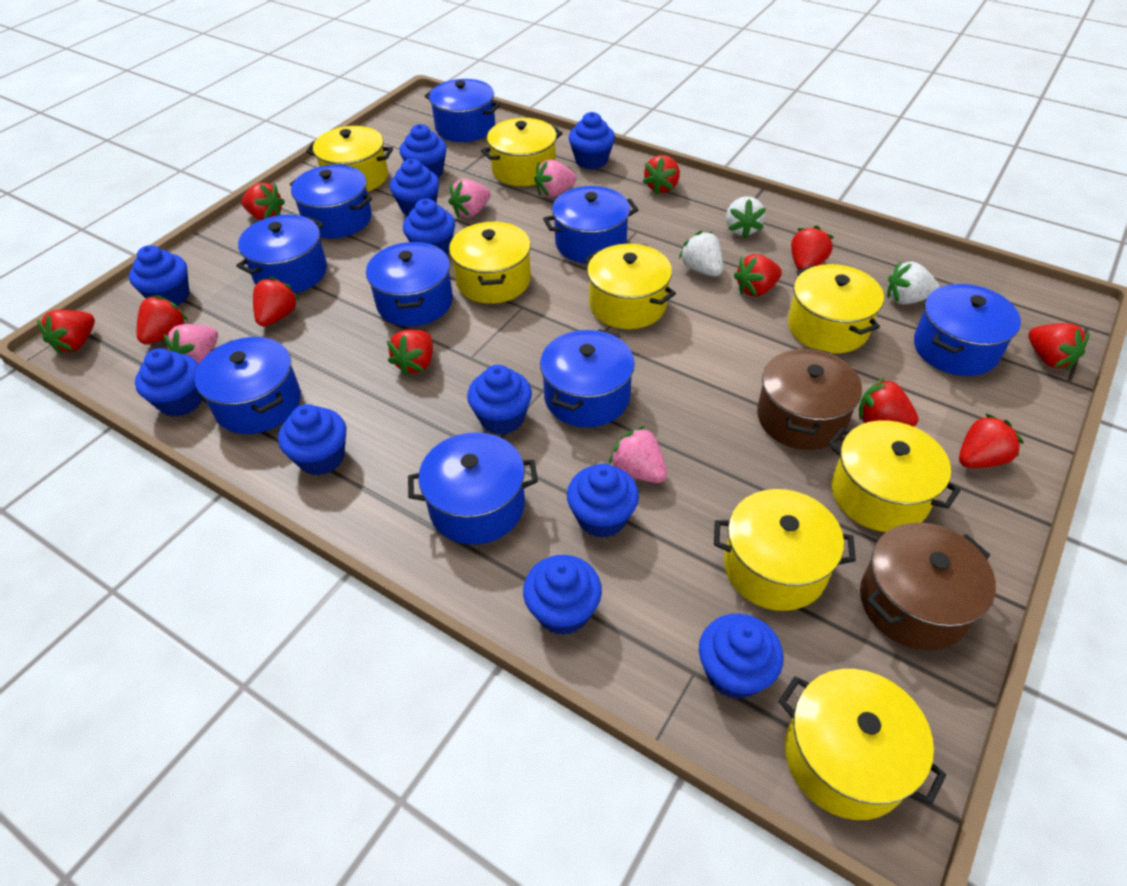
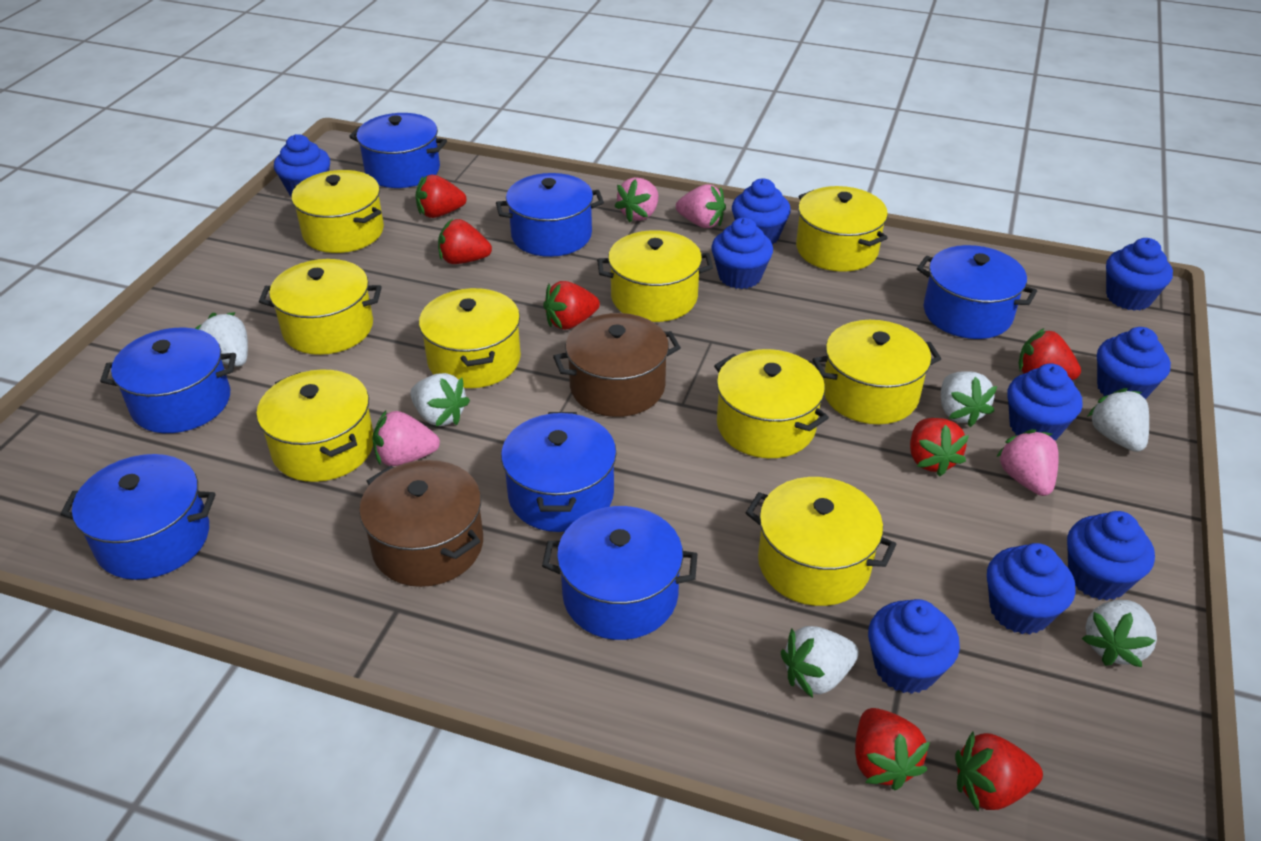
blue cupcake: [129,245,190,306] [135,348,203,417] [278,404,346,476] [390,159,439,216] [400,124,447,178] [403,199,455,255] [467,365,532,435] [523,555,602,635] [567,464,639,538] [569,112,615,170] [699,614,784,699] = 11 -> [274,134,330,196] [711,217,773,289] [732,178,791,245] [868,599,960,694] [987,543,1075,634] [1007,364,1082,440] [1067,511,1155,600] [1097,327,1171,399] [1106,238,1173,311] = 9
blue pot: [194,337,301,434] [236,214,327,293] [290,165,372,238] [366,242,453,327] [408,432,538,545] [425,79,501,142] [540,329,635,427] [543,186,638,263] [914,284,1021,376] = 9 -> [61,454,216,580] [100,328,236,433] [349,113,447,188] [496,173,604,257] [501,412,617,532] [542,506,698,640] [917,245,1037,339] = 7
red strawberry: [37,310,95,355] [137,295,188,345] [241,183,285,220] [253,277,300,327] [387,329,433,376] [643,155,680,195] [734,254,782,297] [791,226,834,270] [859,377,919,427] [959,414,1024,468] [1028,323,1090,370] = 11 -> [415,174,466,218] [438,219,492,264] [543,281,600,330] [855,708,930,790] [910,418,969,476] [955,731,1043,812] [1019,328,1081,380] = 7
white strawberry: [679,231,723,276] [726,196,766,238] [887,261,939,304] = 3 -> [195,312,248,367] [410,373,470,426] [781,626,859,698] [941,371,997,427] [1082,600,1157,667] [1087,388,1149,452] = 6
yellow pot: [306,126,393,192] [449,222,531,304] [481,118,563,186] [585,244,676,329] [714,489,856,611] [778,669,946,820] [788,264,884,353] [828,420,961,532] = 8 -> [257,370,373,482] [259,259,382,355] [292,170,384,253] [419,288,521,388] [597,230,713,322] [714,349,829,458] [746,477,897,606] [796,186,888,272] [812,320,941,424] = 9

